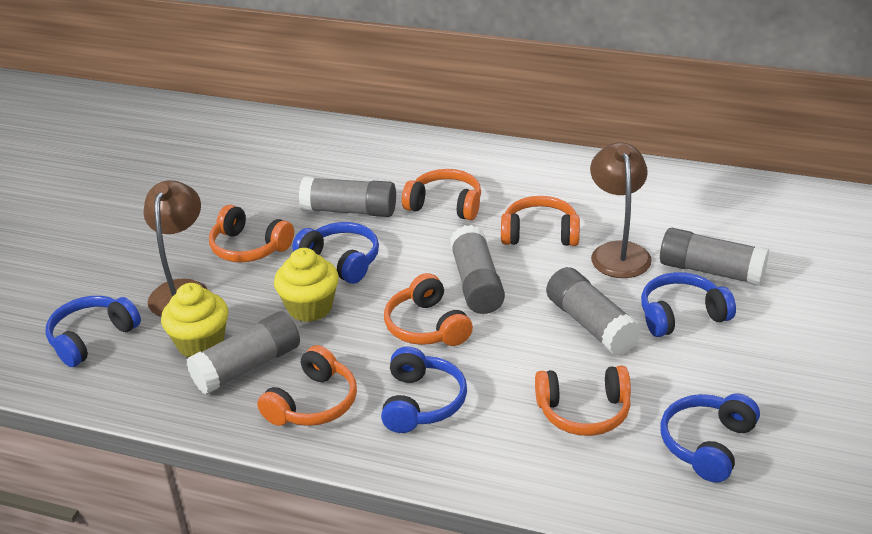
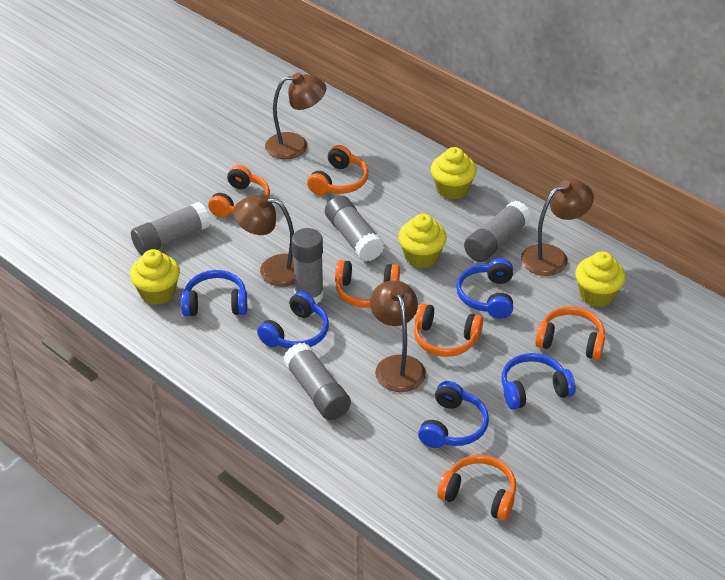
brown lamp: [143,180,208,317] [590,142,652,278] = 2 -> [233,194,295,287] [265,72,326,159] [370,280,426,392] [521,179,594,276] = 4
yellow cupcake: [161,283,228,357] [274,248,339,322] = 2 -> [130,249,180,305] [398,214,447,268] [431,147,477,200] [575,251,626,307] = 4

